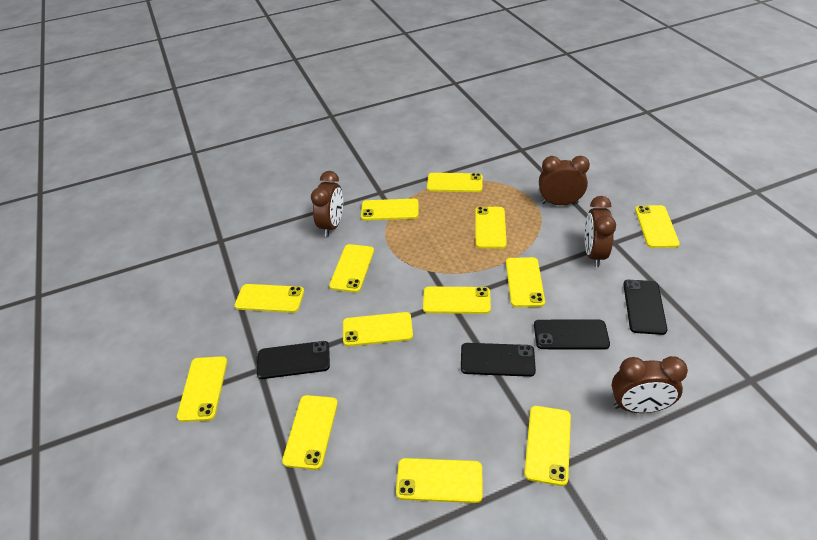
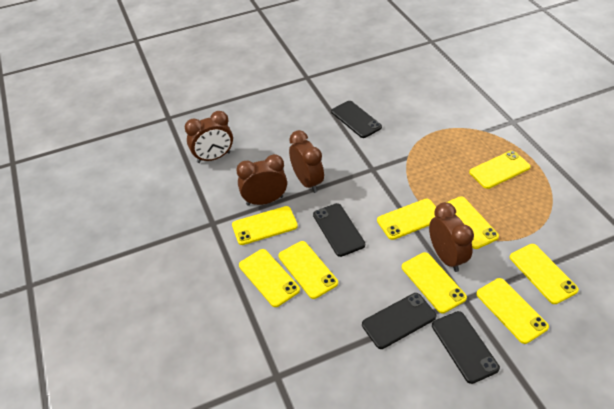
yellow phone: [177,356,227,422] [234,284,304,313] [282,395,338,470] [329,244,374,293] [343,312,413,346] [361,199,419,221] [396,458,483,503] [423,287,491,314] [427,173,483,192] [475,207,507,248] [506,257,545,307] [524,406,571,486] [635,205,680,248] = 13 -> [232,206,298,245] [239,249,300,307] [278,241,338,299] [377,199,436,240] [402,252,467,313] [447,196,499,249] [469,151,531,189] [477,278,549,344] [510,244,579,304] = 9

